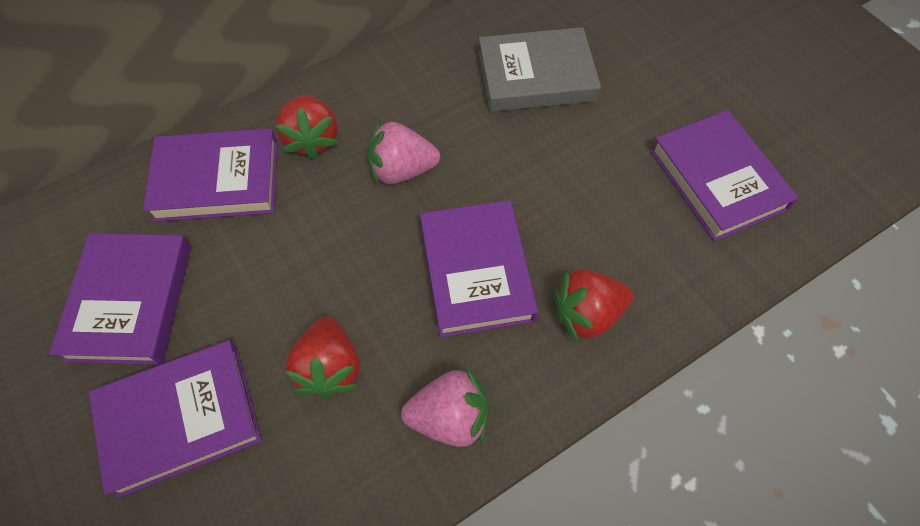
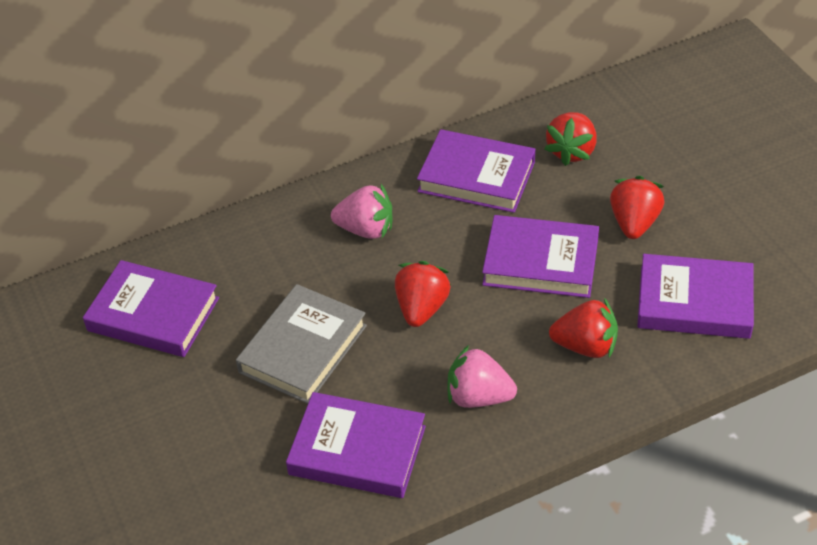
red strawberry: [275,95,338,160] [284,316,360,400] [553,269,633,343] = 3 -> [395,261,451,327] [544,112,597,166] [549,298,618,358] [610,176,664,239] = 4

